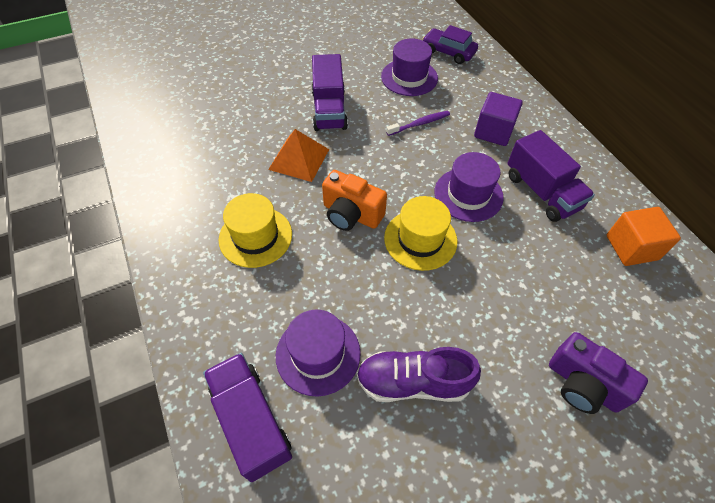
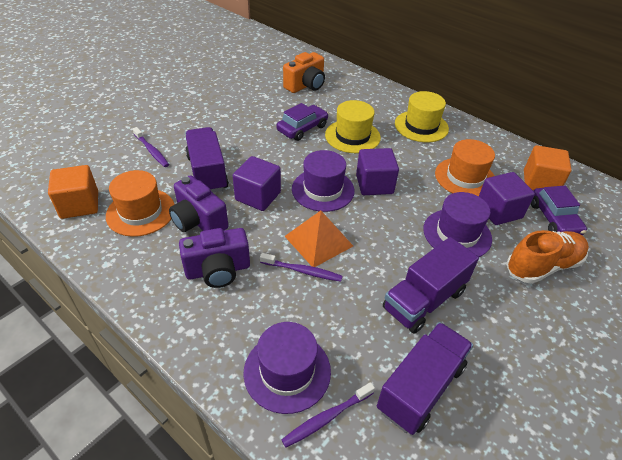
orange cube: [607,207,681,266] = 1 -> [48,165,98,219] [524,145,572,191] = 2
orange hat: none = 0 -> [106,170,175,237] [435,139,495,196] = 2
orange shoe: none = 0 -> [506,230,589,284] = 1
purple camera: [549,332,648,414] = 1 -> [169,175,228,232] [179,228,250,288] = 2
purple car: [422,25,478,64] = 1 -> [276,103,328,141] [531,186,587,235] = 2
purple cube: [474,92,523,146] = 1 -> [233,156,281,211] [356,148,399,195] [479,172,535,225] = 3
purple shoe: [356,347,481,402] = 1 -> none = 0
purple toothbrush: [386,111,450,136] = 1 -> [133,127,169,167] [260,253,342,282] [281,382,375,448] = 3

